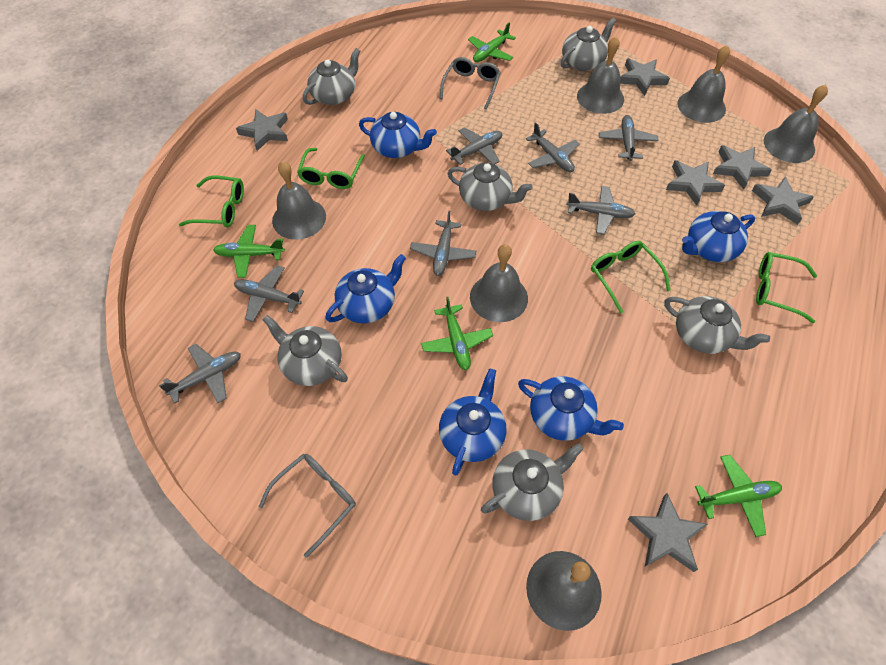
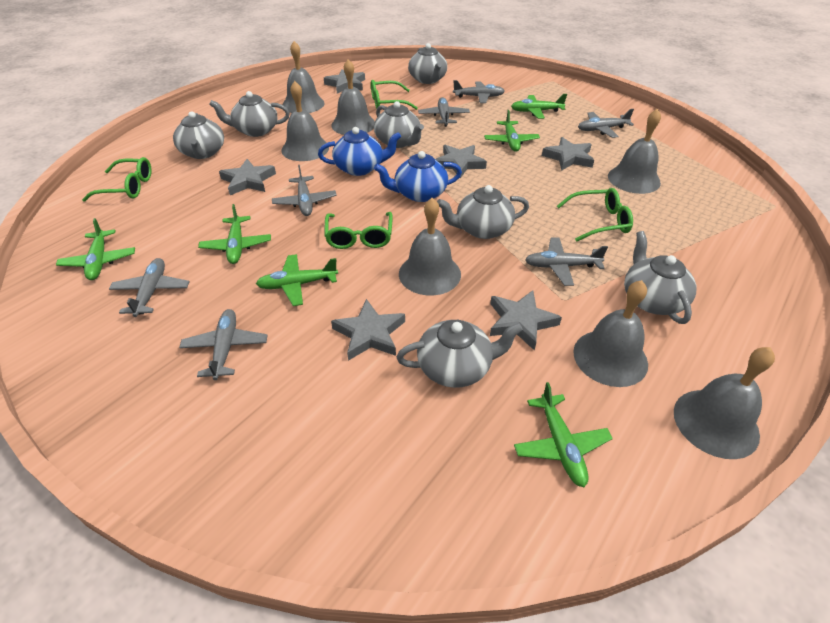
blue teapot: [325,254,406,323] [359,112,437,158] [439,368,506,476] [518,376,624,441] [682,211,755,262] = 5 -> [318,127,401,176] [374,151,462,202] = 2
green plane: [213,225,285,278] [421,297,493,370] [468,22,516,62] [695,455,782,537] = 4 -> [56,218,135,280] [198,204,271,264] [256,254,338,306] [484,110,540,152] [511,94,567,119] [514,382,613,487] = 6
grey bell: [272,161,326,240] [470,244,528,322] [526,551,602,631] [577,36,624,114] [677,45,730,123] [764,84,828,163] = 6 -> [281,81,329,161] [283,41,324,113] [332,59,375,135] [399,198,461,295] [573,280,648,387] [608,109,661,194] [674,347,775,459] = 7
grey glasses: [259,454,356,558] [440,57,501,109] = 2 -> none = 0
grey teapot: [262,315,348,386] [303,48,361,105] [447,162,533,211] [481,443,584,521] [561,18,616,71] [664,296,770,354] = 6 -> [173,111,224,159] [209,91,290,137] [374,101,424,148] [397,320,523,388] [408,43,447,84] [437,185,529,239] [624,231,697,324] = 7

